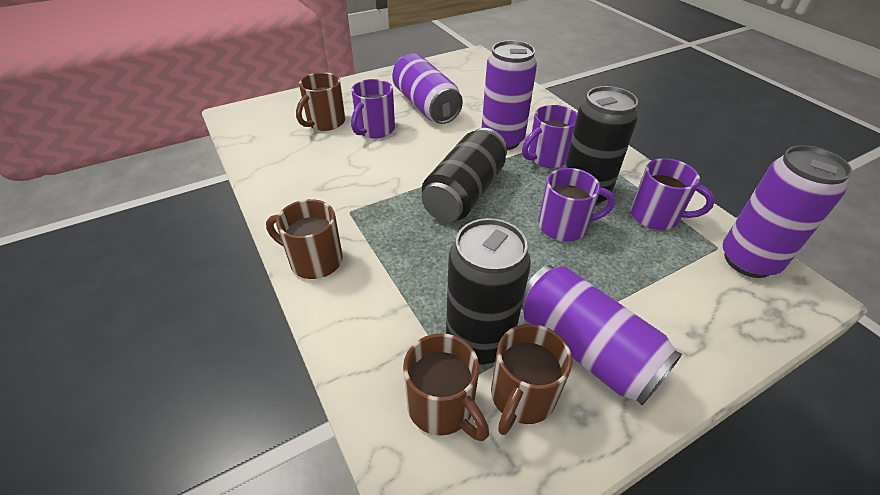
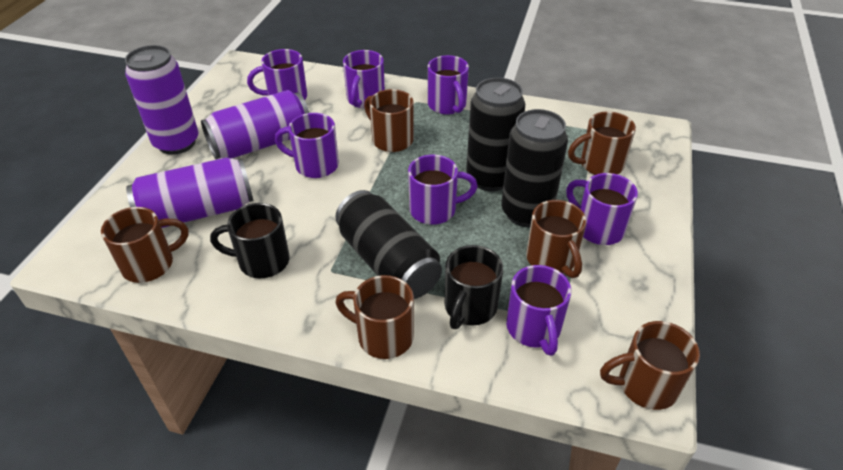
black mug: none = 0 -> [210,203,290,278] [445,245,503,329] = 2
brown mug: [266,199,343,279] [296,72,345,131] [403,333,489,441] [491,324,572,435] = 4 -> [101,207,189,283] [336,275,414,359] [364,89,413,152] [526,200,586,278] [568,111,636,175] [600,321,700,410] = 6
purple can: [392,53,463,124] [481,40,537,150] [521,265,682,405] [722,145,852,278] = 4 -> [125,45,199,155] [126,158,253,228] [201,90,309,159] = 3
purple mug: [351,79,395,138] [522,105,577,168] [538,168,615,242] [631,158,715,230] = 4 -> [247,49,307,100] [275,113,339,178] [343,50,385,108] [408,155,478,225] [428,55,469,115] [506,265,571,356] [566,173,638,245] = 7

